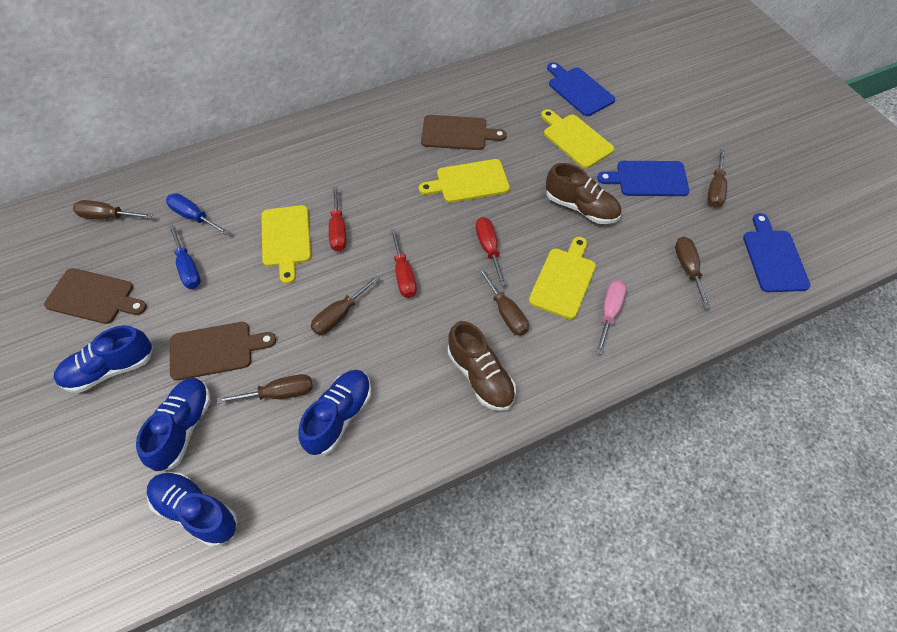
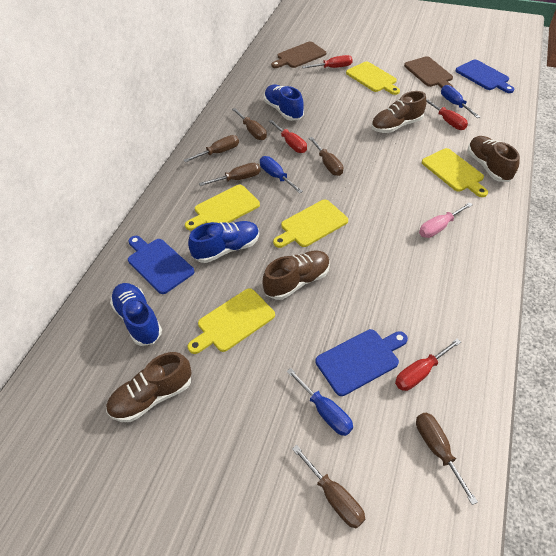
blue screwdriver: [166,193,229,235] [169,225,201,289] = 2 -> [260,156,303,193] [287,368,353,436] [441,85,480,118] = 3
blue shoe: [54,325,153,393] [136,378,211,472] [147,472,238,547] [298,370,372,455] = 4 -> [110,283,162,346] [188,221,259,263] [264,85,304,121] = 3
brown cutting board: [44,268,147,324] [170,322,276,381] [421,115,507,150] = 3 -> [271,42,326,68] [404,56,453,88] = 2
brown shoe: [448,321,516,411] [546,163,621,224] = 2 -> [106,352,192,422] [263,250,330,300] [371,91,426,133] [467,136,520,182] = 4
red screwdriver: [329,186,346,251] [390,229,417,298] [476,217,506,286] = 3 -> [269,120,307,153] [302,55,353,69] [395,338,461,391] [426,99,468,130] = 4
yellow cutting board: [261,205,311,284] [419,159,510,203] [529,237,596,319] [541,109,615,169] = 4 -> [185,185,260,230] [188,288,275,354] [273,200,348,248] [346,61,400,95] [422,148,488,197] = 5

